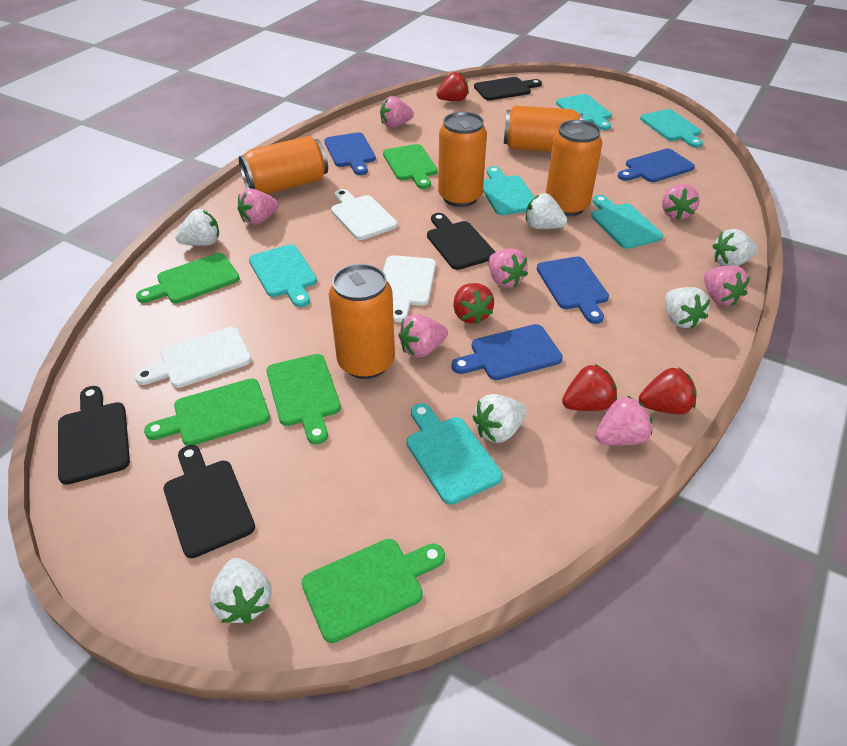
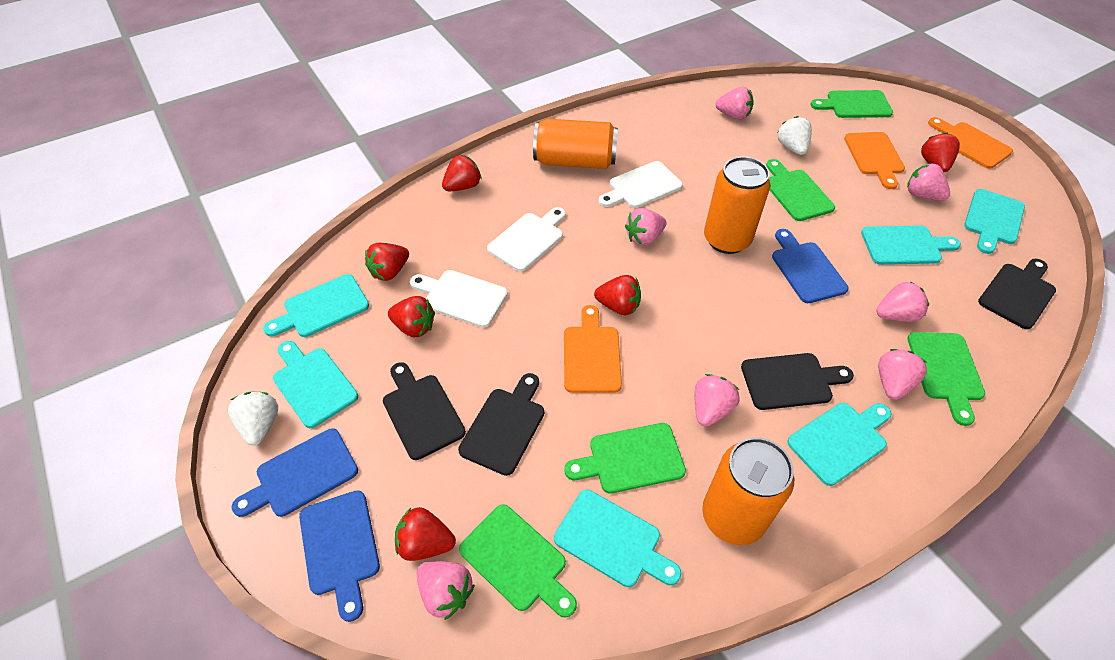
blue cutting board: [324,132,376,175] [451,324,563,380] [537,257,609,324] [618,149,695,182] = 4 -> [231,428,358,517] [299,490,380,622] [772,229,849,303] = 3
orange can: [239,136,328,194] [329,264,395,379] [438,112,487,207] [504,106,583,152] [546,120,602,216] = 5 -> [533,119,618,169] [702,437,794,545] [704,157,770,254] = 3
orange cutting board: none = 0 -> [564,305,622,393] [844,132,905,189] [928,117,1013,169] = 3
red strawberry: [436,72,469,101] [453,283,494,325] [562,364,617,411] [639,368,696,414] = 4 -> [365,243,409,281] [388,296,435,337] [395,507,456,561] [442,155,481,191] [594,275,641,315] [921,132,960,172] = 6
white strawberry: [175,209,219,246] [209,558,272,624] [472,394,527,443] [526,193,567,229] [665,287,711,329] [713,229,758,266] = 6 -> [228,392,278,446] [777,116,812,155] = 2

